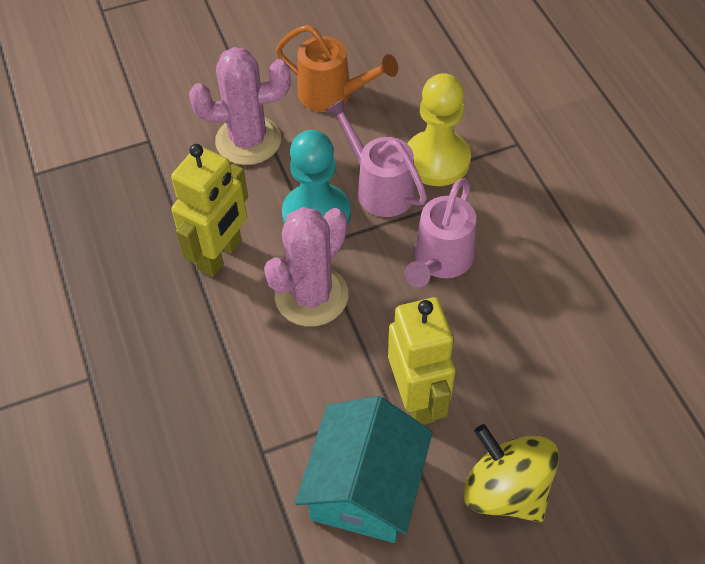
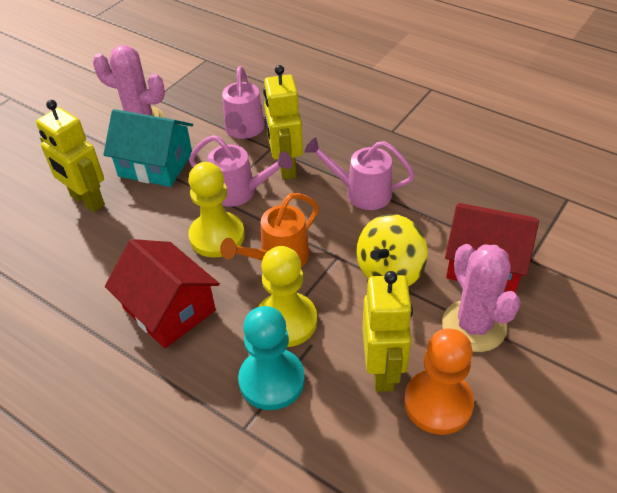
orange pawn: none = 0 -> [404,328,474,435] = 1
pink watering can: [324,98,427,217] [405,178,476,287] = 2 -> [189,135,293,207] [222,66,265,139] [304,137,415,210] = 3
red house: none = 0 -> [105,239,220,349] [445,203,539,293] = 2
yellow pawn: [407,73,471,186] = 1 -> [188,162,245,258] [258,246,317,347] = 2
yellow robot: [171,144,248,277] [388,297,456,425] = 2 -> [36,100,105,212] [263,65,303,180] [363,271,413,392] = 3

